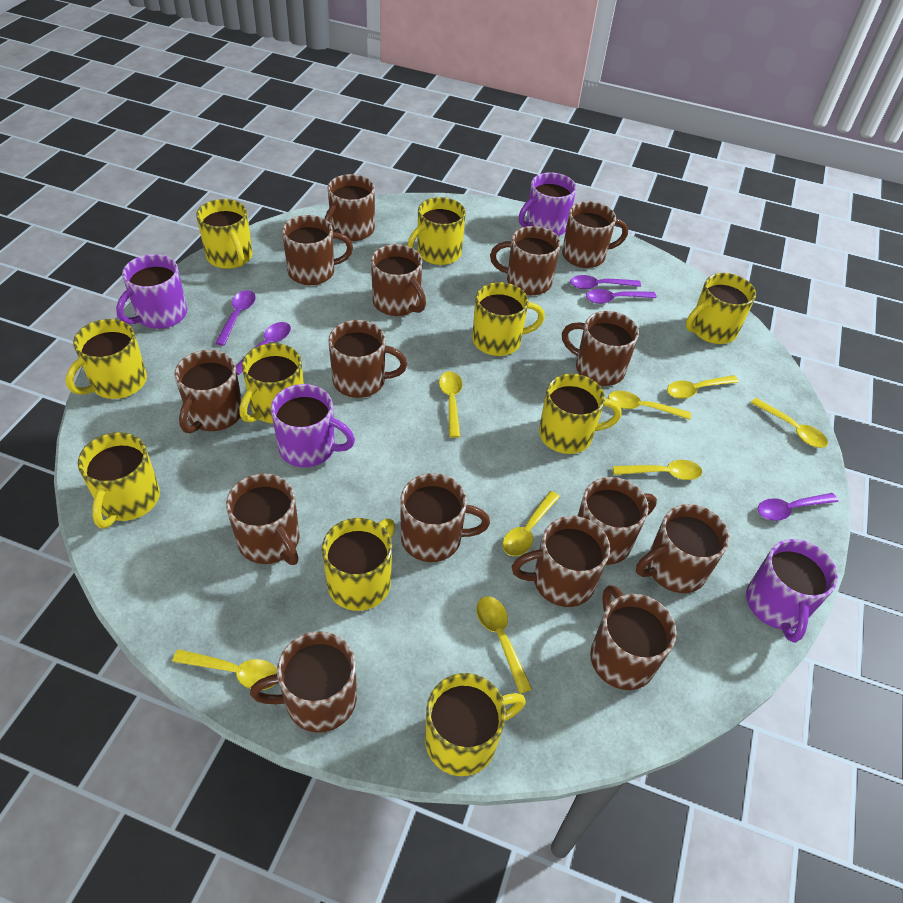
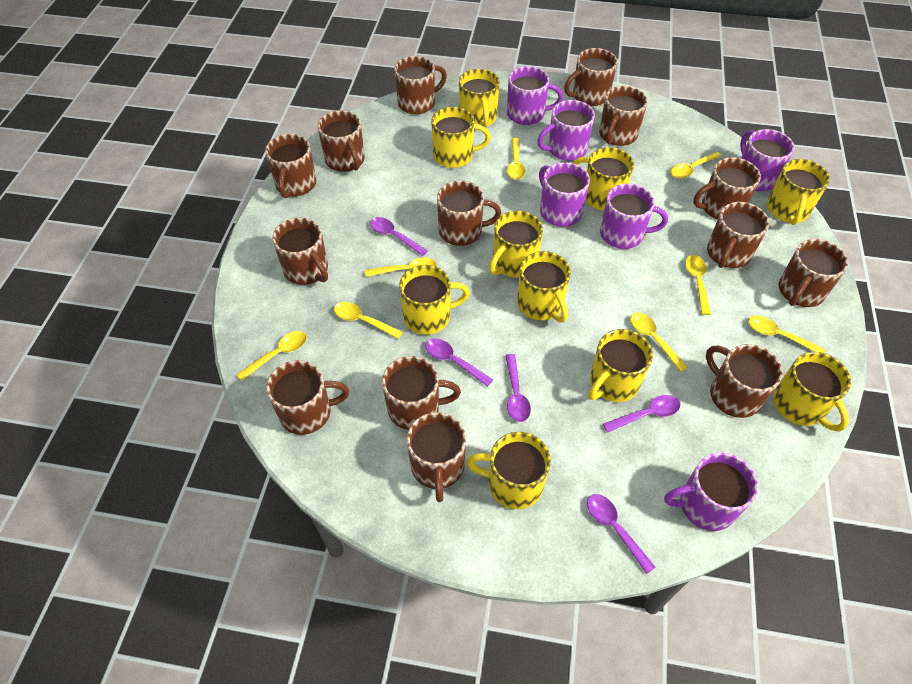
brown mug: [175,350,242,433] [226,474,299,565] [250,631,357,733] [282,215,353,285] [324,174,375,241] [328,320,407,398] [371,244,426,316] [400,473,490,562] [490,226,561,295] [512,516,610,607] [562,201,628,268] [562,311,639,386] [578,477,657,565] [590,585,677,690] [636,504,730,593] = 15 -> [265,134,316,198] [266,360,349,435] [272,218,328,285] [317,110,365,172] [382,356,461,430] [394,56,447,114] [407,412,466,502] [437,180,501,246] [564,48,618,106] [599,86,648,146] [693,157,761,220] [706,344,783,418] [707,202,769,268] [779,239,848,307] = 14
purple mug: [116,254,187,329] [271,384,355,467] [519,172,577,236] [746,539,838,643] = 4 -> [507,66,563,125] [537,100,595,161] [539,162,590,227] [600,183,668,249] [664,452,758,531] [740,129,794,191] = 6

